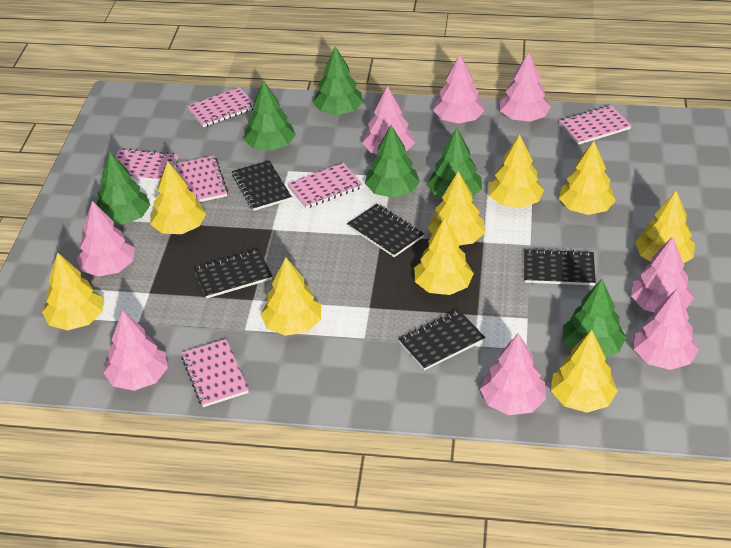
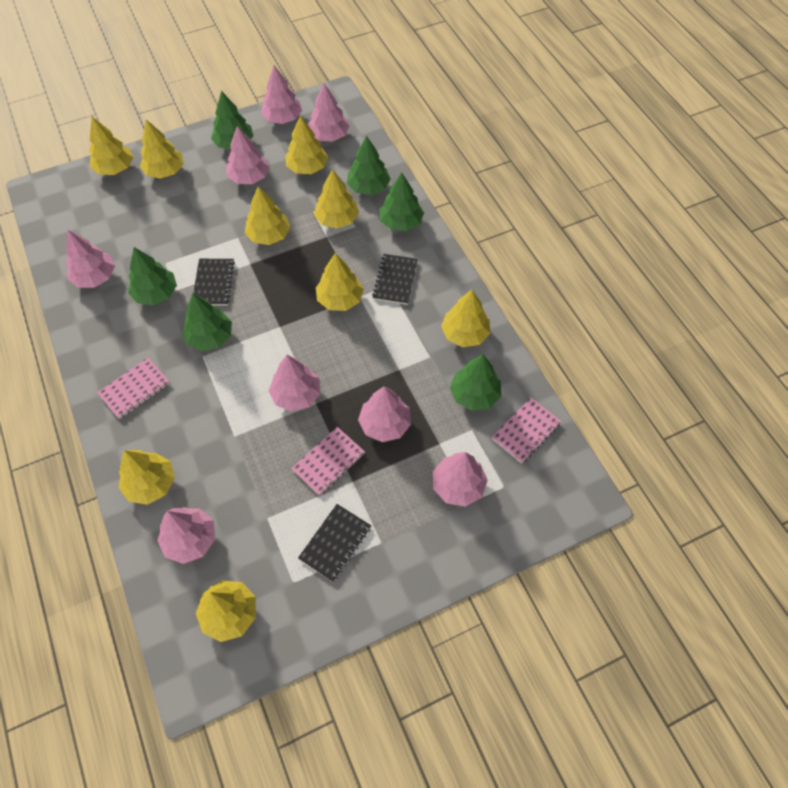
black notebook: [194,249,272,299] [232,160,292,211] [347,204,424,257] [398,310,486,370] [524,248,596,285] = 5 -> [193,259,235,306] [298,504,371,582] [372,254,418,305] = 3
pink notebook: [115,148,178,182] [176,156,228,202] [181,339,249,407] [187,87,254,127] [287,163,363,209] [559,105,632,145] = 6 -> [97,358,170,419] [291,427,365,496] [492,398,562,464] = 3

